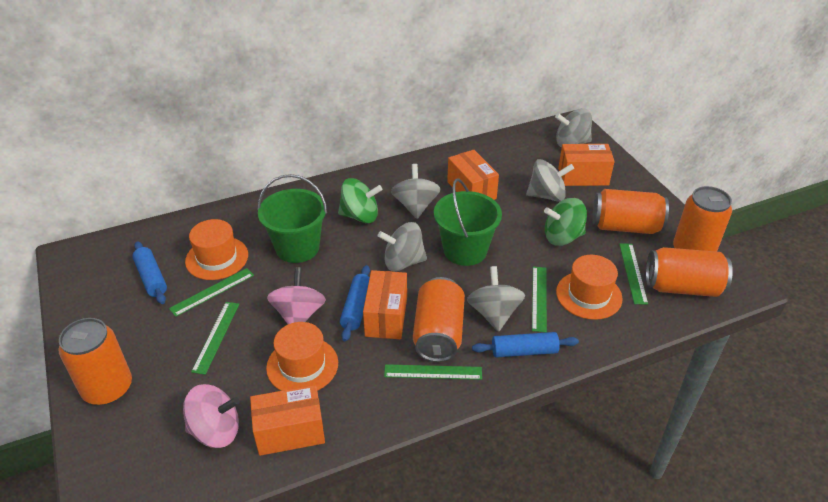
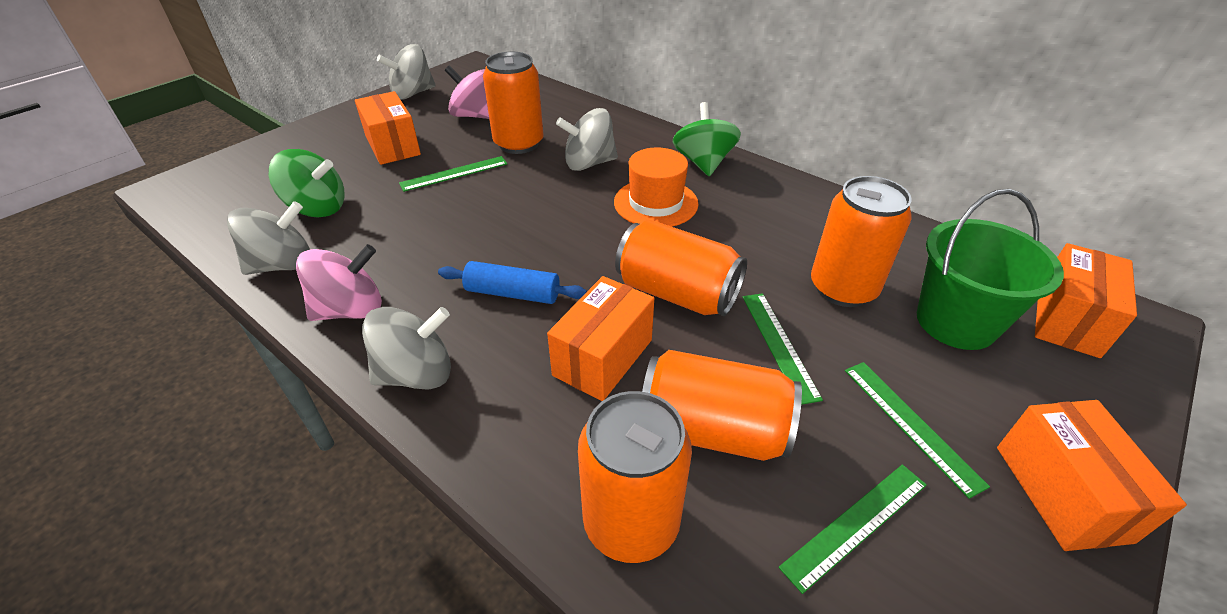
blue rolling pin: [133,241,167,304] [340,265,370,341] [472,332,579,357] = 3 -> [438,261,587,304] = 1
green bucket: [257,174,327,263] [434,179,502,266] = 2 -> [917,189,1064,350] = 1
green ruler: [169,268,254,317] [191,302,239,375] [384,364,482,380] [532,267,547,332] [619,243,648,305] = 5 -> [399,156,508,192] [743,293,823,405] [779,465,927,594] [845,362,990,499] = 4
grey spinning top: [378,222,427,271] [391,164,441,219] [467,266,525,332] [526,159,574,202] [555,108,592,147] = 5 -> [227,201,310,275] [362,307,451,390] [377,44,436,100] [556,108,618,171] = 4
orange hat: [185,219,248,280] [266,322,338,391] [556,255,623,320] = 3 -> [614,148,698,227] = 1

